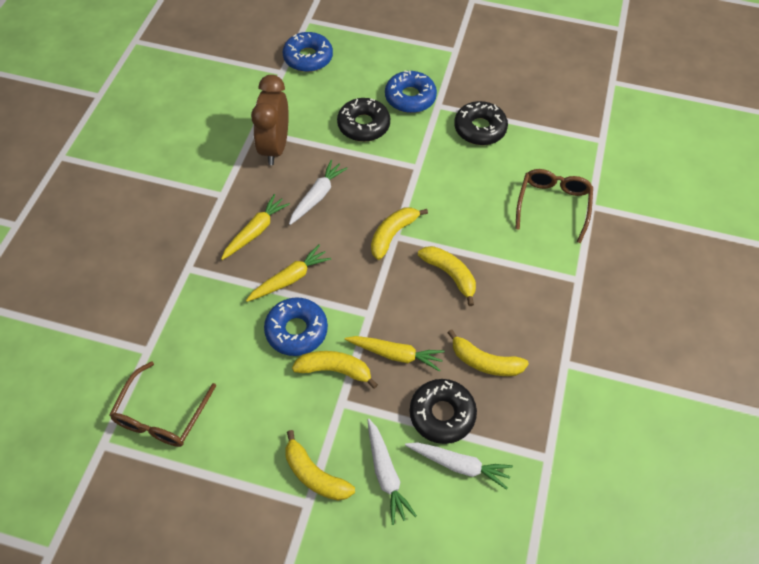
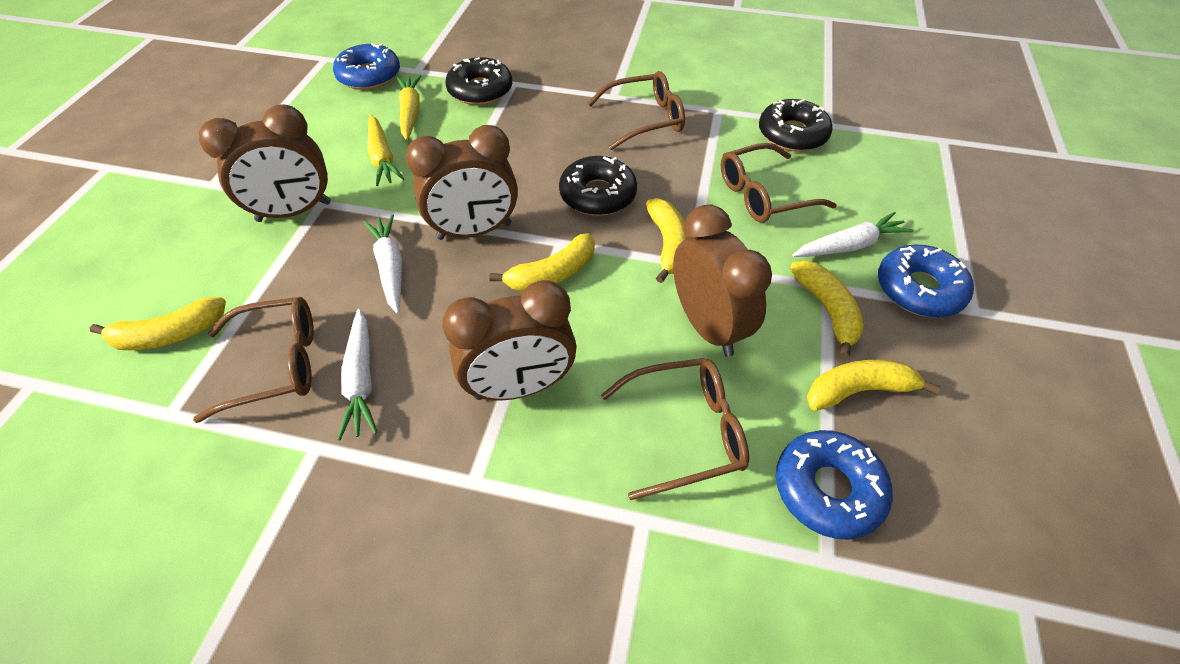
brown clock: [251,75,289,165] = 1 -> [199,105,331,222] [406,125,518,240] [442,280,577,401] [673,205,772,357] = 4
brown glasses: [110,361,216,447] [515,169,593,243] = 2 -> [193,297,314,423] [588,71,685,150] [601,358,749,500] [721,143,837,222] = 4
yellow carrot: [221,194,290,260] [246,245,331,302] [344,336,445,372] = 3 -> [368,114,404,186] [397,75,421,140] = 2

